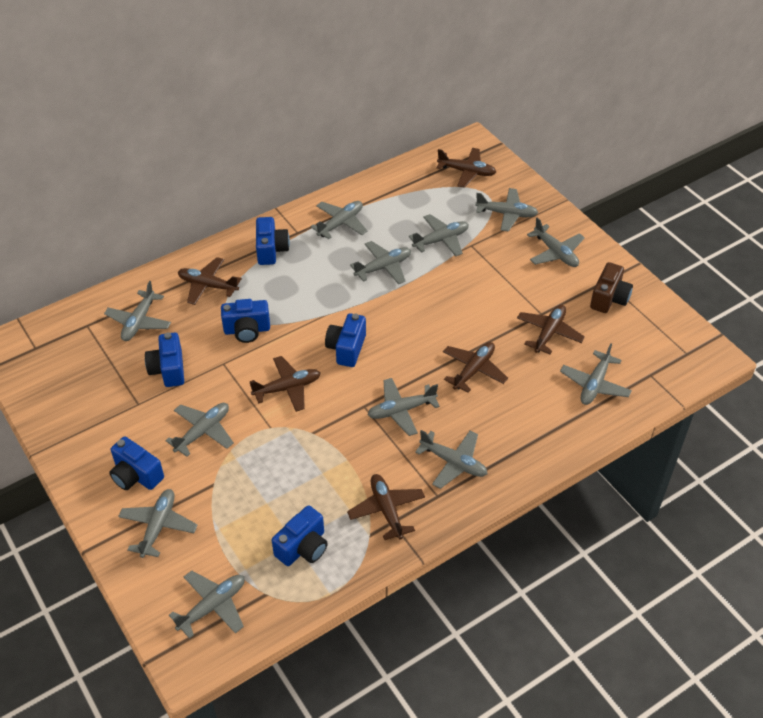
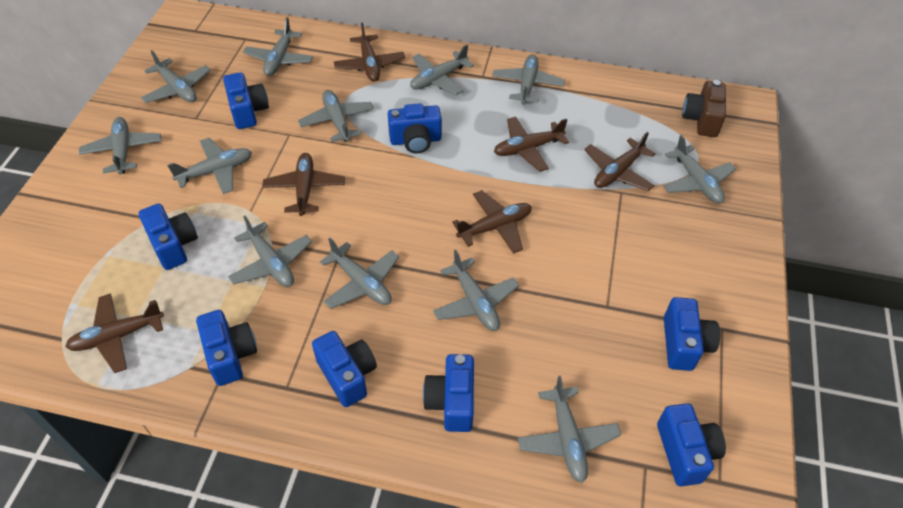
blue camera: [109,436,164,490] [145,332,184,387] [221,299,270,343] [256,217,290,265] [272,505,328,566] [325,313,366,367] = 6 -> [139,204,198,270] [196,310,257,386] [223,72,269,129] [312,331,377,407] [388,103,442,153] [423,354,474,432] [657,403,726,486] [664,297,720,371] = 8

